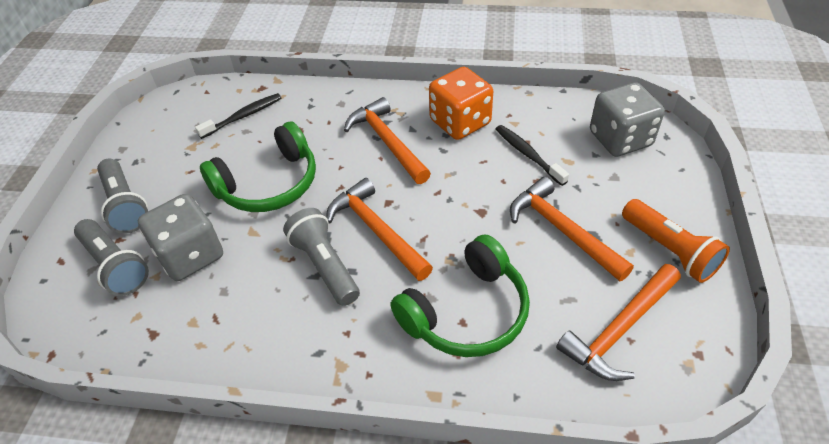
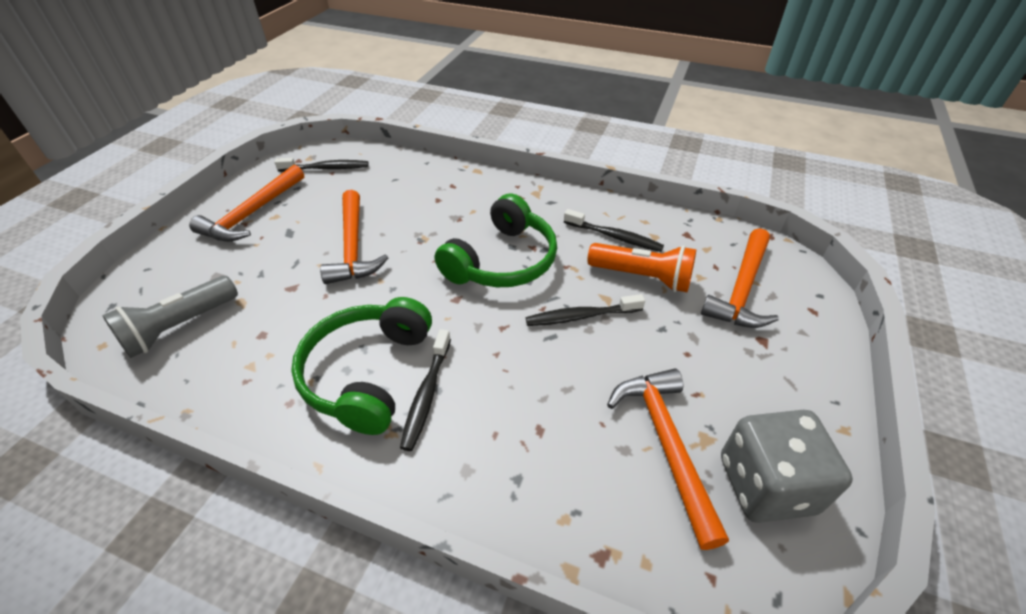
black toothbrush: [195,93,282,139] [496,125,569,186] = 2 -> [275,158,369,172] [400,329,451,451] [526,294,645,326] [564,209,664,252] = 4
grey dice: [137,194,223,281] [590,82,665,157] = 2 -> [721,410,853,523] = 1
grey flashlight: [74,219,149,296] [97,159,148,234] [283,208,360,306] = 3 -> [102,276,238,358] = 1
orange dice: [429,67,493,140] = 1 -> none = 0

